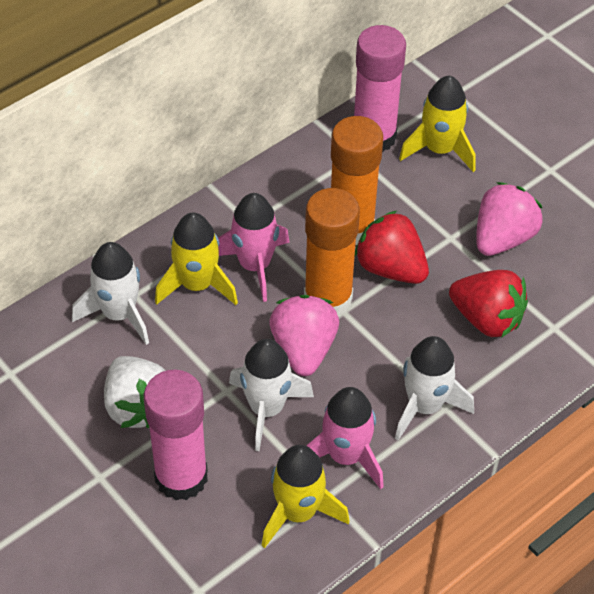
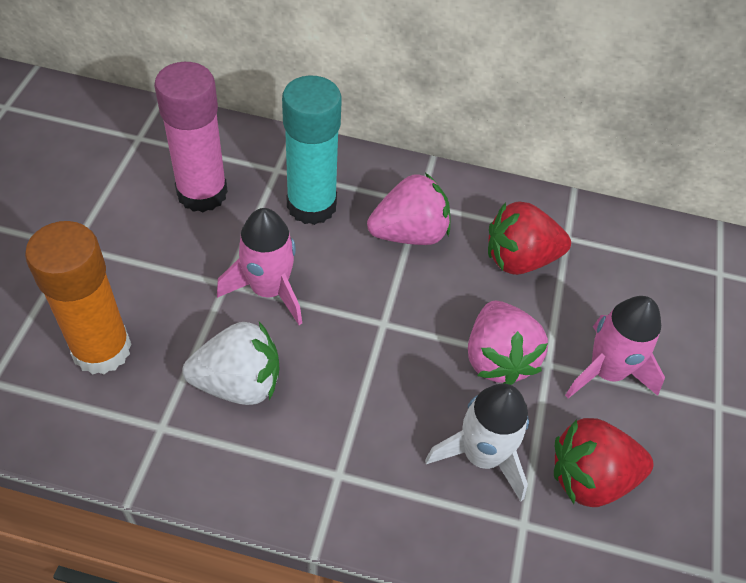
orange glue stick: [304,188,360,317] [331,116,383,245] = 2 -> [25,221,132,375] = 1
pink glue stick: [144,370,208,500] [354,25,406,152] = 2 -> [154,62,228,212] = 1
turquoise glue stick: none = 0 -> [282,75,342,225] = 1
white rocket: [72,242,149,345] [229,339,314,451] [395,336,474,440] = 3 -> [425,384,529,501] = 1
yellow rocket: [155,212,238,305] [261,445,350,548] [399,76,475,172] = 3 -> none = 0

